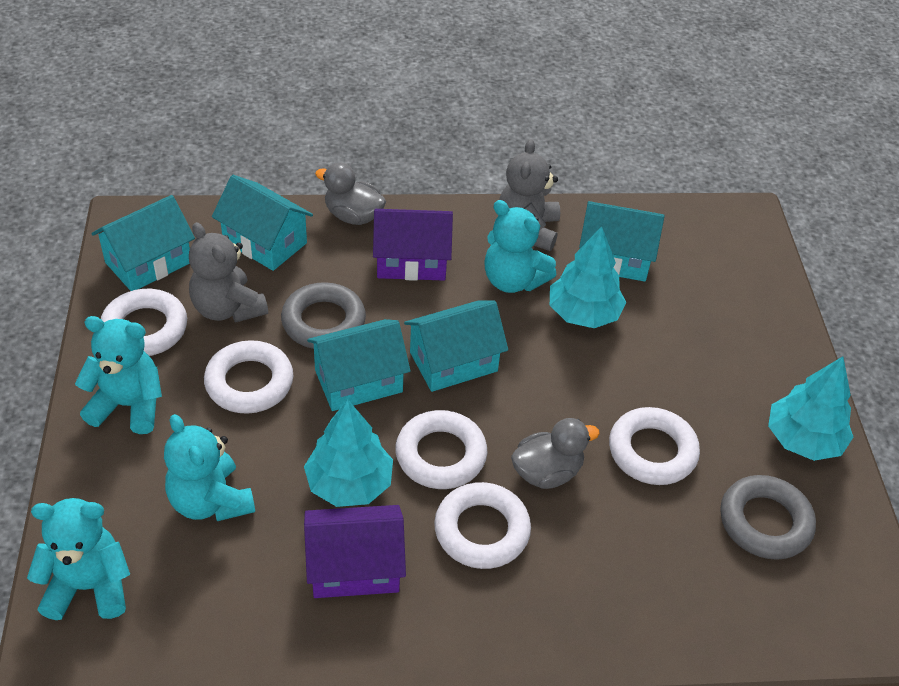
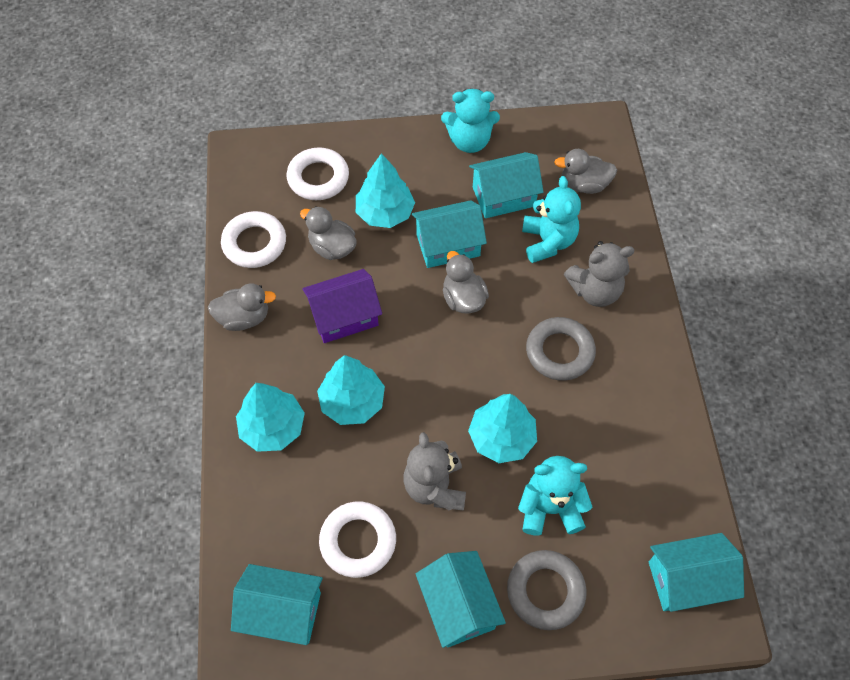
grey duck: [315,162,386,225] [511,418,600,489] = 2 -> [208,283,276,331] [300,206,357,260] [443,251,489,314] [554,149,617,194] = 4
purple house: [304,505,406,598] [373,209,453,281] = 2 -> [302,269,382,343] = 1
turquoise teddy bear: [27,498,130,620] [75,316,162,434] [164,414,255,521] [484,200,556,293] = 4 -> [441,89,500,153] [518,456,592,536] [522,176,581,263] = 3
turquoise tree: [304,399,393,507] [550,227,626,328] [768,356,853,461] = 3 -> [236,383,305,452] [317,355,385,425] [356,153,415,228] [468,394,537,463] = 4
white ring: [101,289,187,356] [204,340,293,414] [395,410,487,489] [434,482,531,569] [609,407,700,485] = 5 -> [221,211,286,268] [287,147,349,200] [319,502,396,578] = 3

